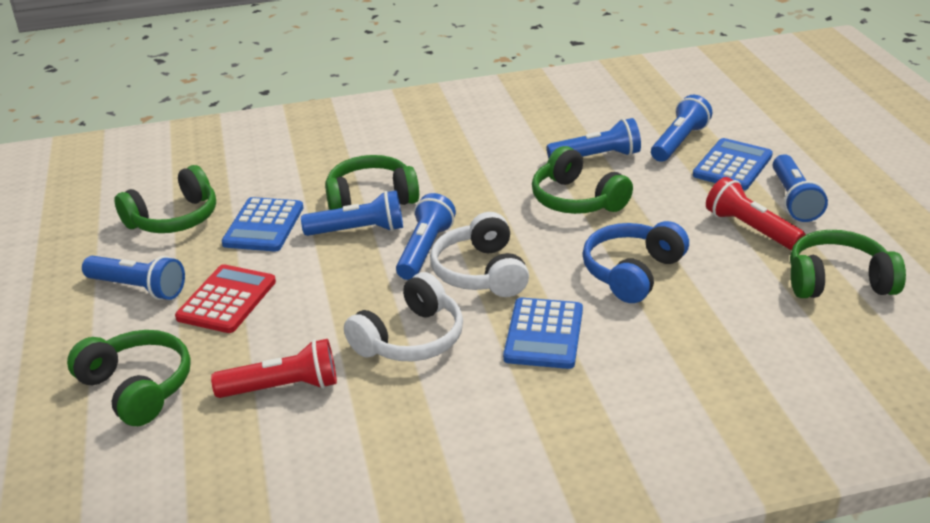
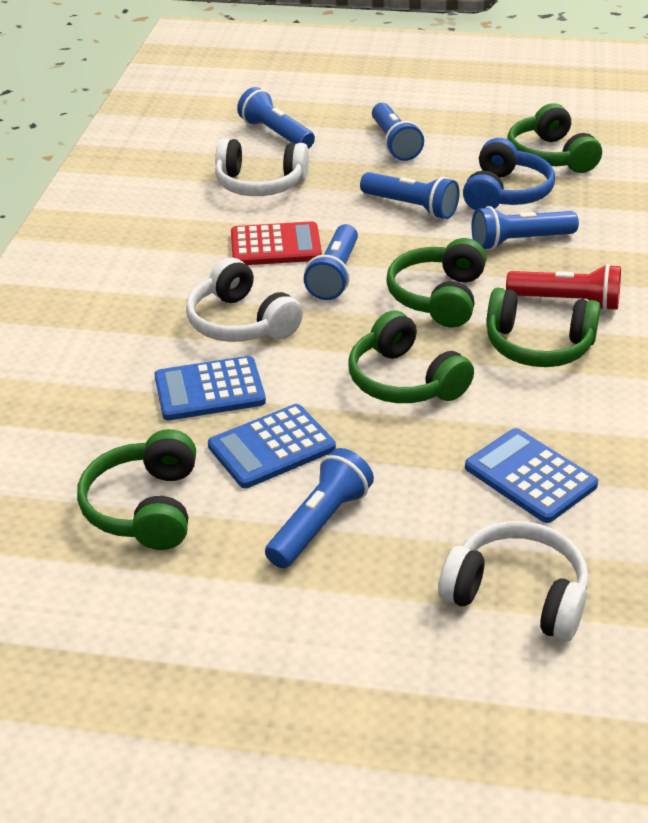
red flashlight: [211,339,337,398] [706,177,806,250] = 2 -> [506,264,621,311] = 1
white headphones: [344,272,463,361] [430,212,529,297] = 2 -> [186,258,303,342] [215,138,309,196] [438,521,589,641] = 3

